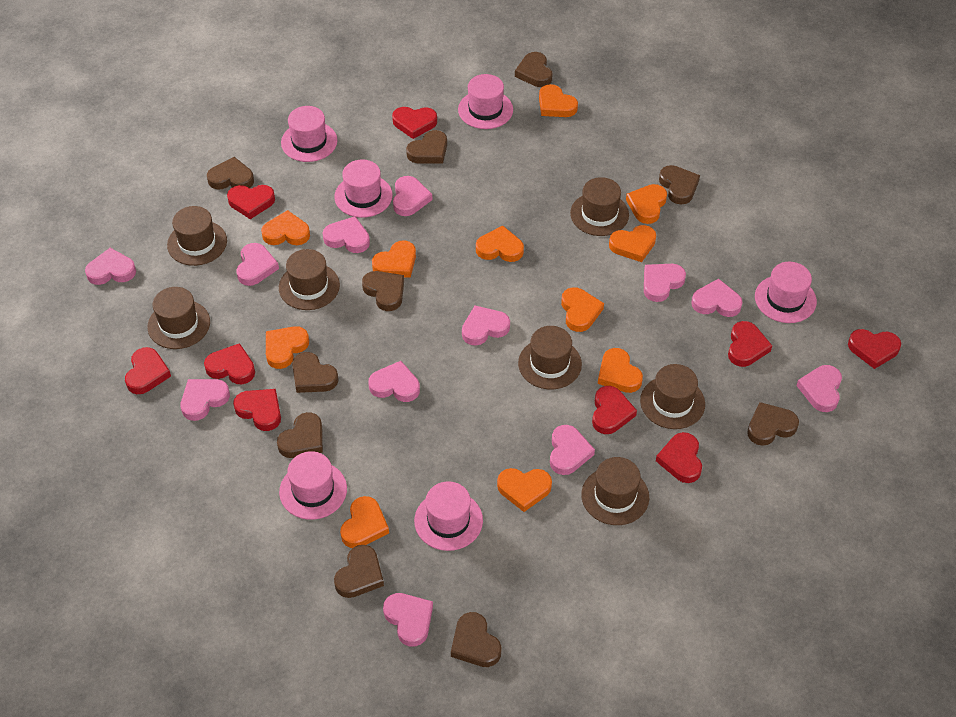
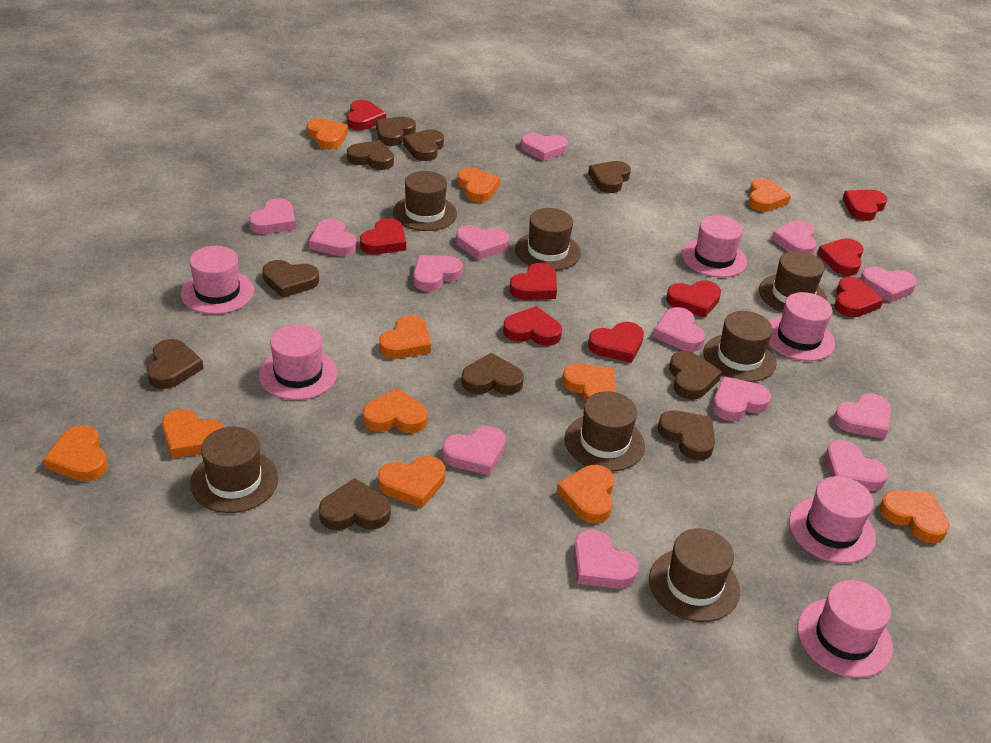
pink heart: [85,248,136,285] [181,379,230,421] [236,243,279,286] [323,216,370,253] [368,361,420,402] [383,593,433,647] [393,176,432,216] [462,306,510,346] [550,425,595,475] [644,264,686,302] [691,279,743,317] [796,365,842,412] = 12 -> [249,198,296,234] [309,218,357,256] [413,255,463,292] [442,426,506,476] [456,225,509,260] [521,133,568,161] [573,529,639,589] [653,307,705,352] [712,376,771,421] [771,220,817,255] [825,440,888,491] [833,393,891,439] [860,267,917,302] = 13

